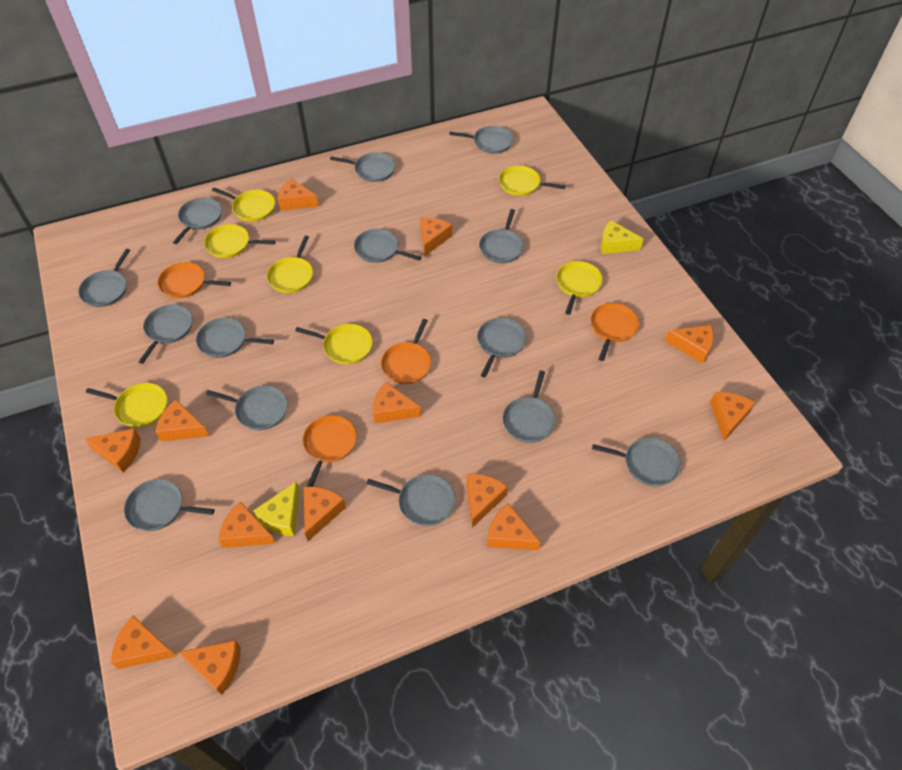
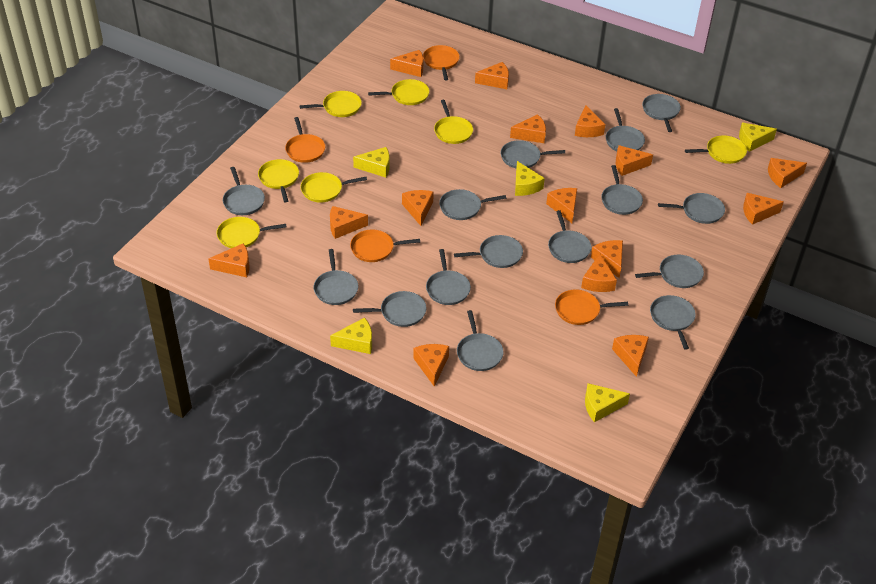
grey pan: [78,249,130,307] [124,479,214,531] [139,304,193,364] [173,197,222,244] [196,318,274,358] [206,385,288,430] [330,152,396,182] [354,229,421,263] [366,474,455,526] [449,126,514,154] [477,318,526,378] [479,209,524,263] [502,371,556,443] [592,438,681,487] = 14 -> [223,167,265,215] [314,249,358,305] [353,291,427,327] [426,249,471,305] [439,189,506,220] [454,235,523,268] [457,310,504,371] [500,140,565,168] [548,210,591,263] [601,165,643,215] [606,108,645,151] [635,255,704,288] [642,94,681,132] [650,295,696,350] [658,193,725,224] = 15
orange cheese: [85,428,141,473] [111,615,177,669] [155,400,209,442] [178,640,241,695] [218,502,275,548] [278,179,318,211] [304,486,346,541] [373,382,421,423] [420,217,452,256] [467,474,508,528] [487,503,541,551] [665,325,714,364] [710,392,755,441] = 13 -> [209,243,250,277] [330,206,368,239] [390,50,423,77] [402,190,434,226] [413,344,449,387] [475,62,509,89] [510,114,546,143] [546,188,577,223] [575,105,605,137] [581,254,617,292] [591,240,623,278] [612,335,649,377] [616,145,653,176] [743,193,784,225] [768,158,807,188] = 15
yellow cheese: [253,481,300,536] [601,220,643,254] = 2 -> [330,317,372,354] [353,147,389,178] [515,161,545,196] [585,383,630,422] [739,122,777,152] = 5

